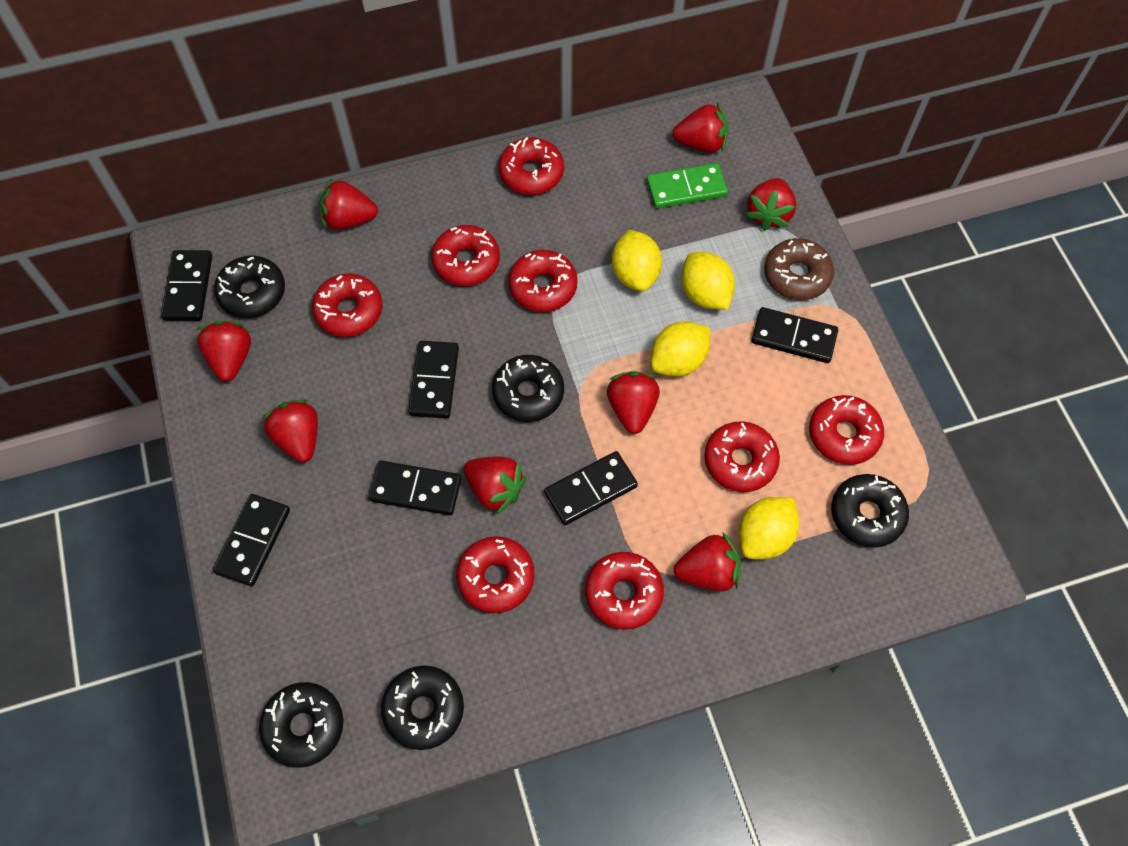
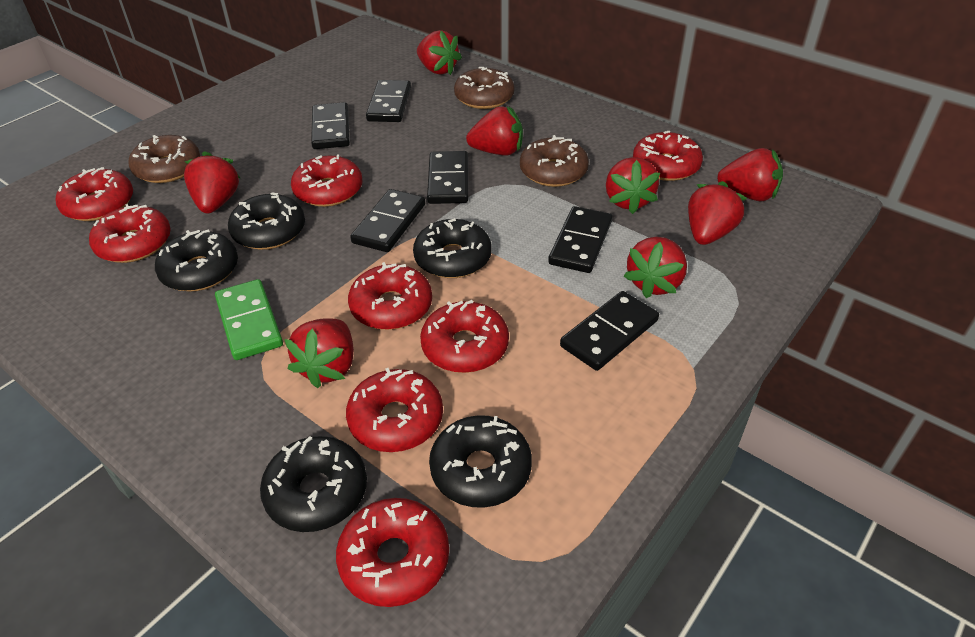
brown donut: [764,238,834,300] = 1 -> [128,135,200,183] [454,67,515,109] [520,135,589,187] = 3
yellow lemon: [612,230,662,291] [651,321,710,377] [681,252,735,310] [738,497,799,559] = 4 -> none = 0

